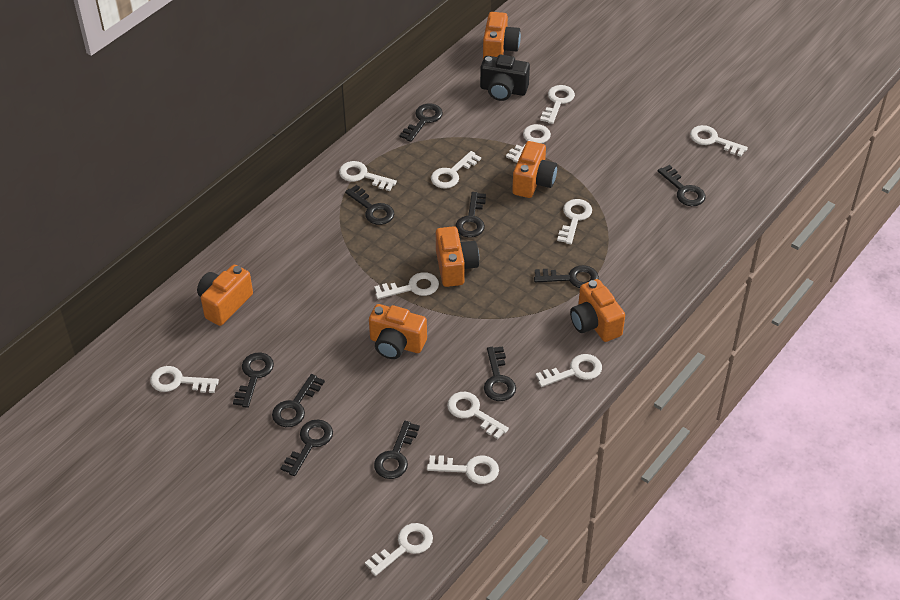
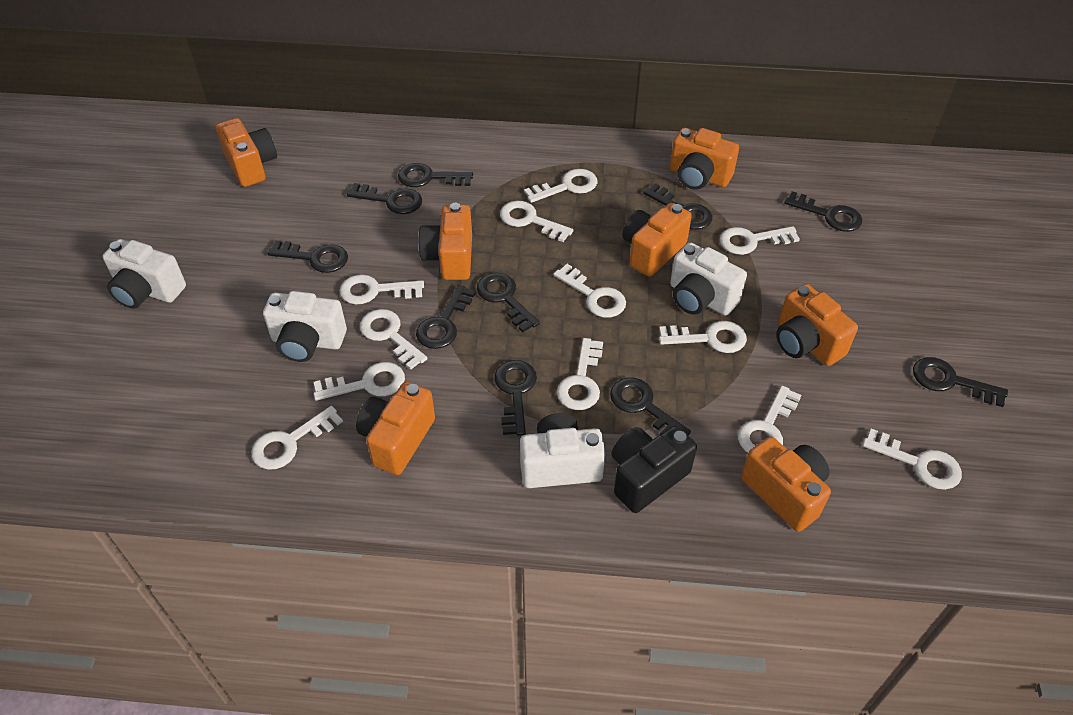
orange camera: [197,265,253,326] [369,304,427,359] [436,226,479,287] [483,12,521,59] [512,141,558,198] [570,279,625,342] = 6 -> [216,118,277,187] [356,382,435,475] [418,203,472,280] [623,203,692,277] [670,128,739,190] [741,436,831,532] [776,284,858,366] = 7
white camera: none = 0 -> [102,239,186,309] [263,291,347,362] [520,413,605,488] [670,242,747,316] = 4

